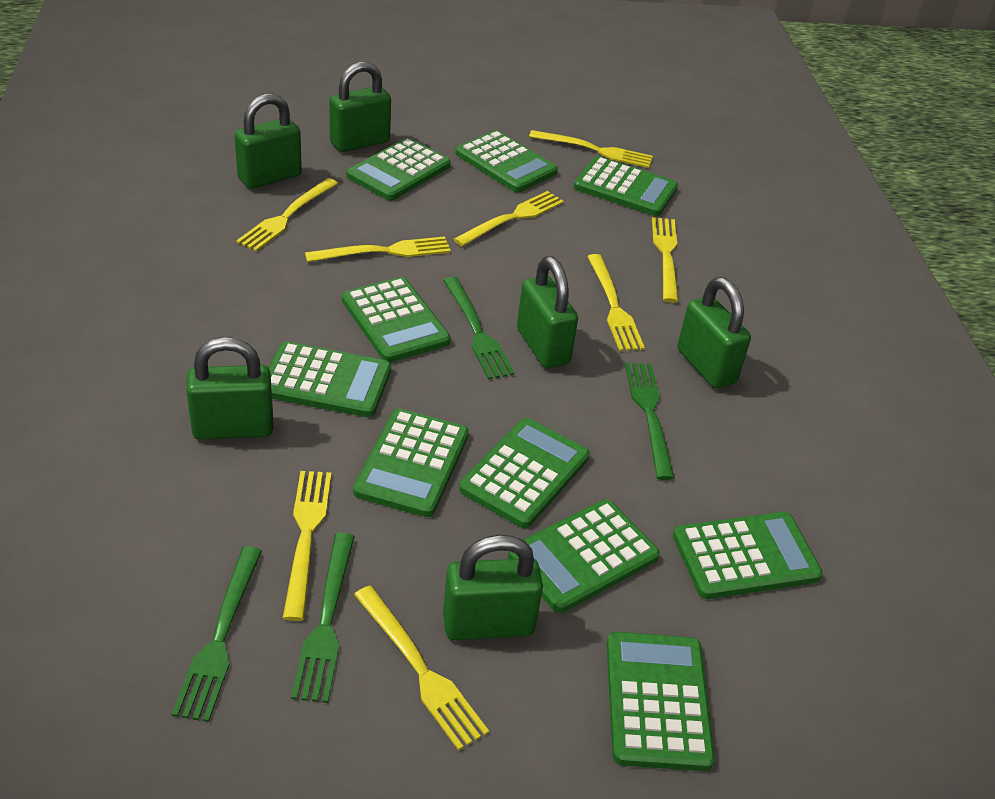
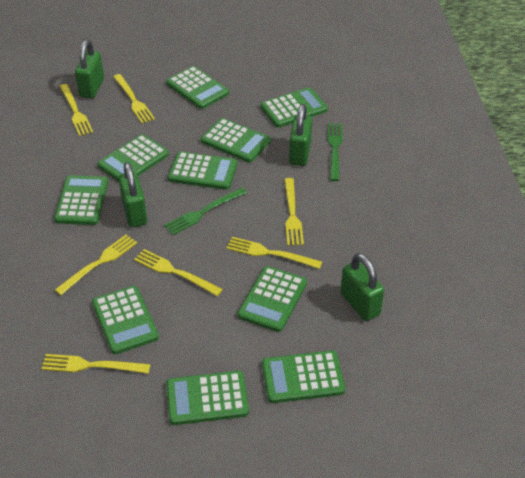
green fork: [172,546,262,722] [291,533,355,703] [443,277,514,380] [625,363,674,480] = 4 -> [164,187,247,235] [328,123,343,181] = 2
green padlock: [186,337,273,440] [234,94,302,189] [329,62,391,152] [443,534,543,640] [517,256,578,368] [677,277,751,389] = 6 -> [75,40,104,98] [119,162,147,227] [289,104,312,166] [341,253,384,321] = 4
yellow fork: [236,178,338,251] [283,471,331,621] [305,236,451,262] [354,585,489,751] [453,191,564,246] [529,130,653,168] [587,254,645,351] [652,217,678,303] = 8 -> [41,354,150,374] [55,235,137,295] [59,84,93,136] [113,74,155,123] [134,249,223,296] [226,237,322,269] [284,178,304,246] = 7

